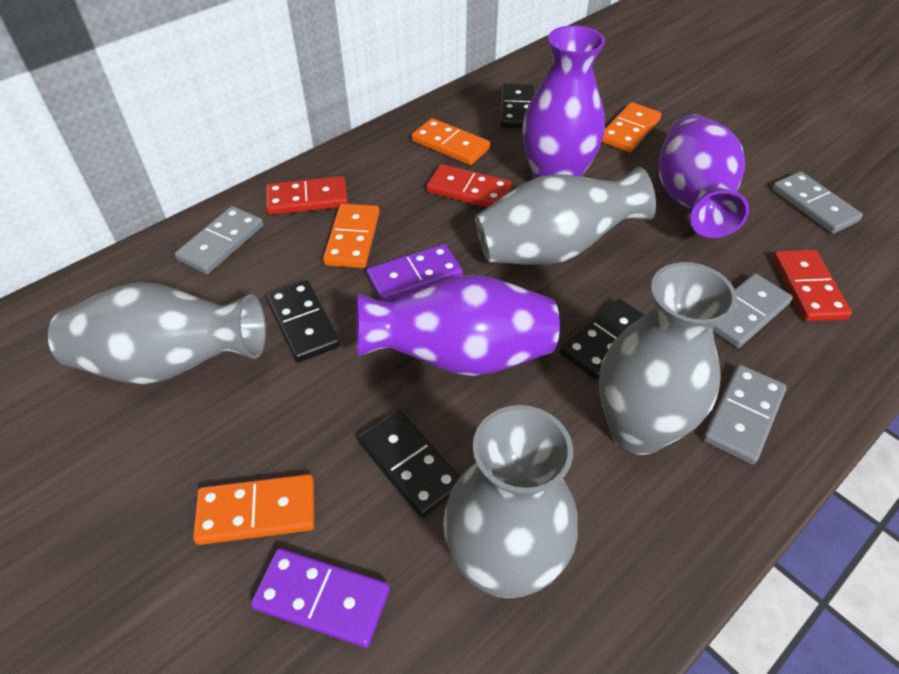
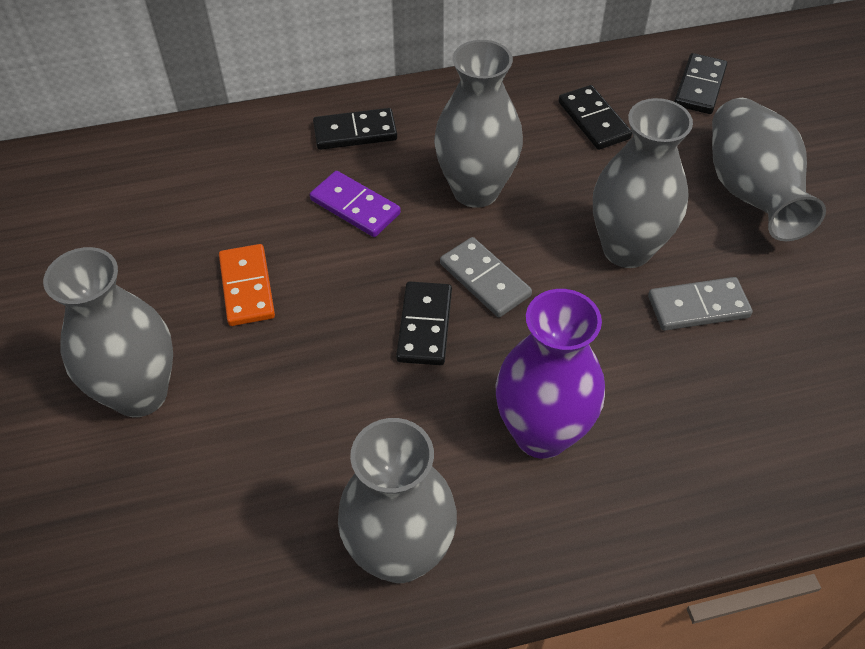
grey domino: [175,206,263,274] [703,365,787,465] [712,273,793,348] [772,172,863,234] = 4 -> [440,237,532,317] [648,277,753,331] = 2
grey vase: [48,282,266,384] [443,405,578,598] [475,167,656,265] [599,262,737,455] = 4 -> [43,247,173,417] [338,418,457,583] [434,40,523,208] [593,98,693,268] [712,98,826,241] = 5
orange domino: [193,474,315,545] [323,203,380,268] [412,118,490,165] [602,102,661,153] = 4 -> [219,244,275,326] = 1
purple domino: [251,548,390,648] [366,244,463,302] = 2 -> [310,171,401,237] = 1
purple vase: [356,275,560,376] [522,25,605,179] [659,114,749,238] = 3 -> [496,289,605,459] = 1
red domino: [266,176,348,215] [426,164,512,207] [773,250,852,321] = 3 -> none = 0

